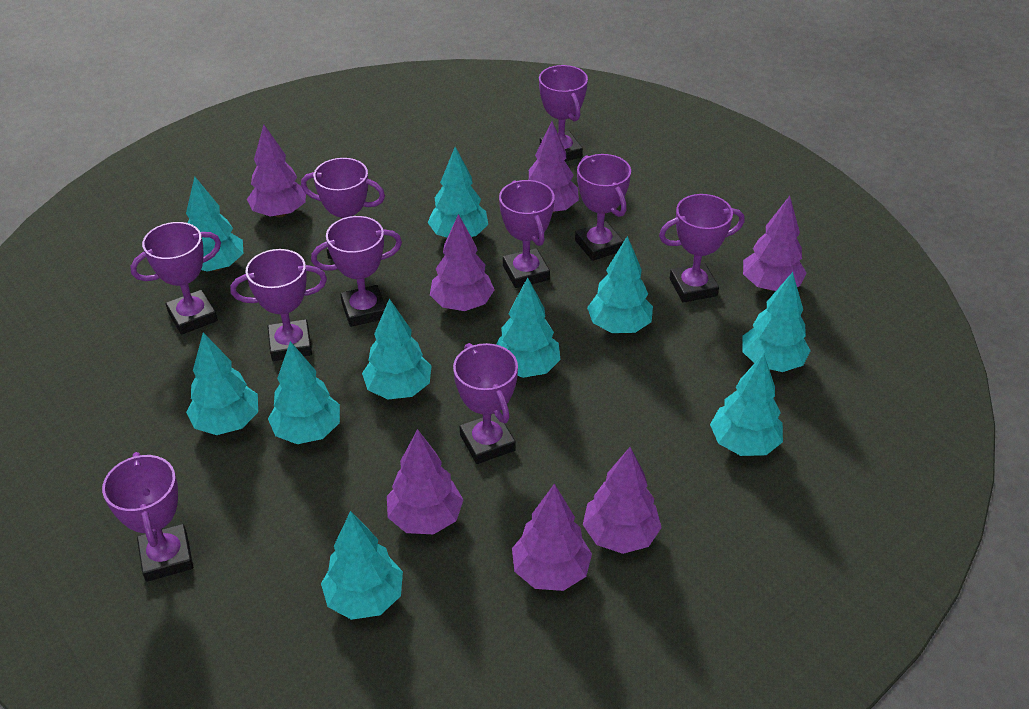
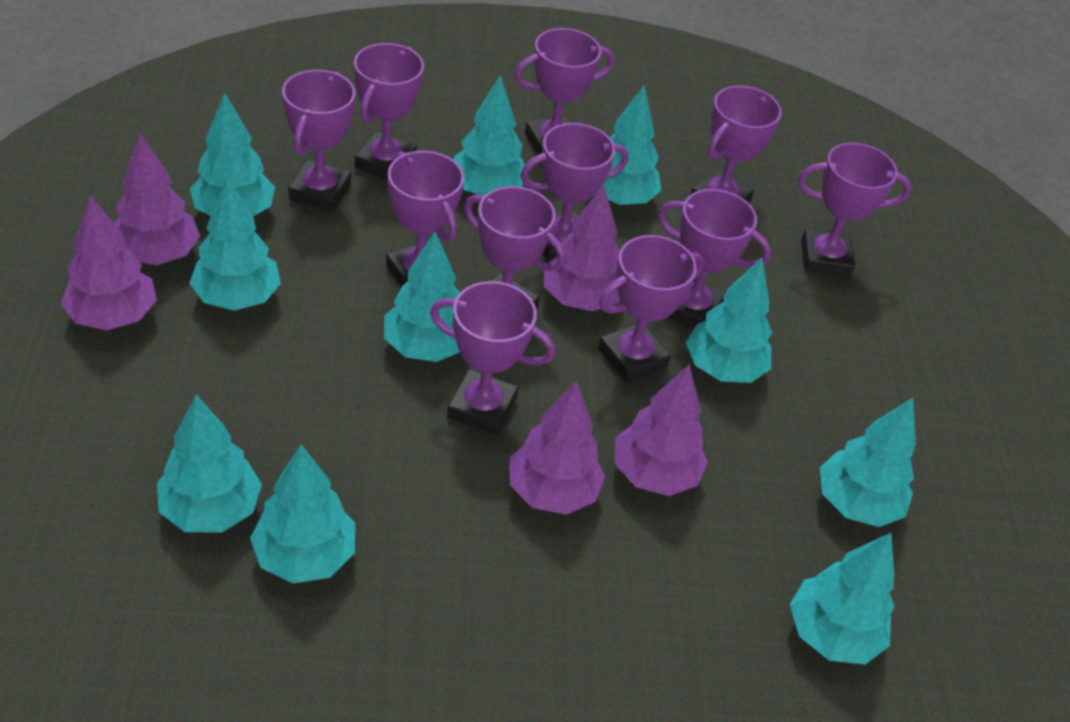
purple tree: [247,125,306,217] [387,429,463,535] [430,214,494,311] [512,484,592,591] [529,121,579,213] [583,447,662,554] [743,196,807,291] = 7 -> [61,195,157,330] [114,134,200,265] [510,380,605,515] [544,185,620,311] [615,364,708,496] = 5
purple trophy: [102,452,193,582] [130,222,221,335] [231,249,327,361] [301,158,385,259] [311,216,402,327] [453,343,518,464] [499,180,555,288] [539,65,588,161] [575,154,631,261] [659,194,745,302] = 10 -> [282,70,355,212] [354,43,424,180] [386,151,464,287] [430,281,555,435] [464,186,566,309] [514,28,614,155] [520,123,629,262] [598,235,704,383] [658,189,771,329] [690,85,782,203] [798,142,912,277] = 11

